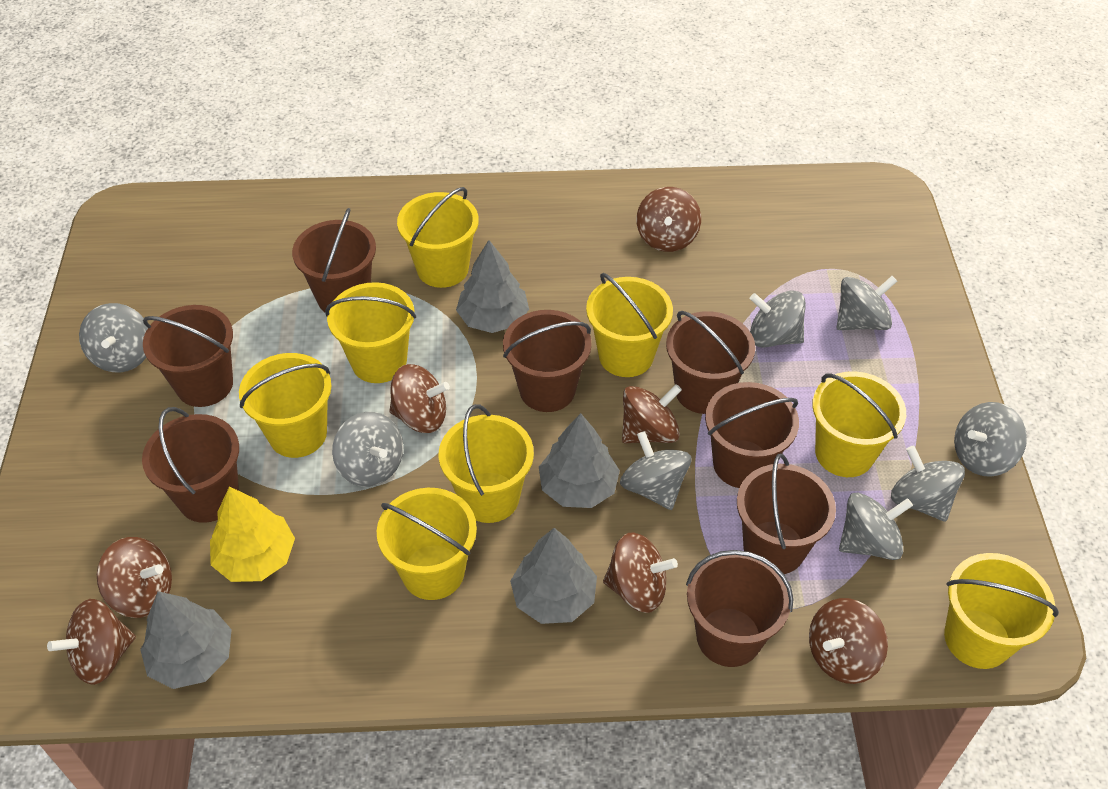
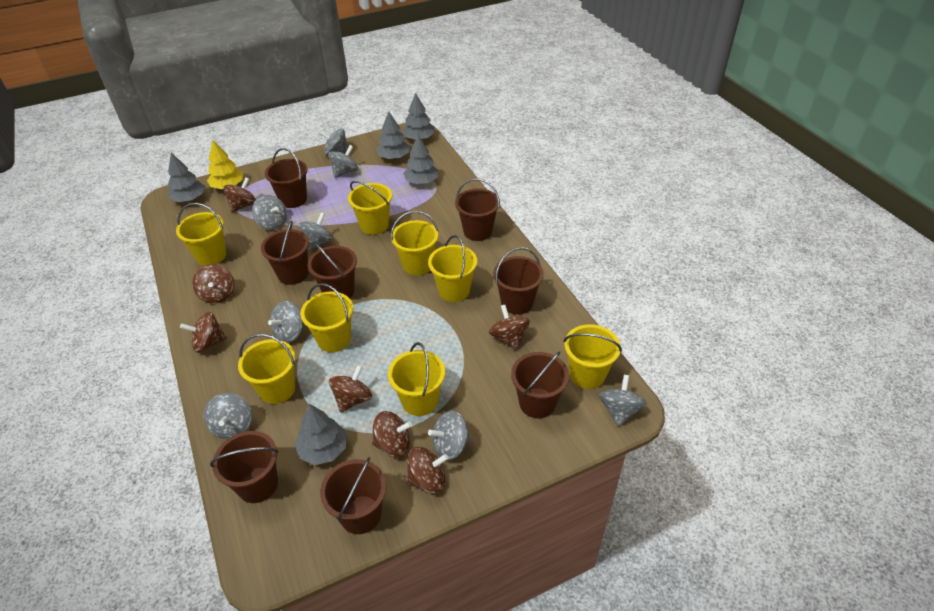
grey tree: [140,591,232,689] [456,240,529,333] [510,528,597,624] [539,413,620,508] = 4 -> [168,153,205,202] [295,404,347,465] [376,111,410,159] [402,93,435,140] [403,135,439,184] = 5

